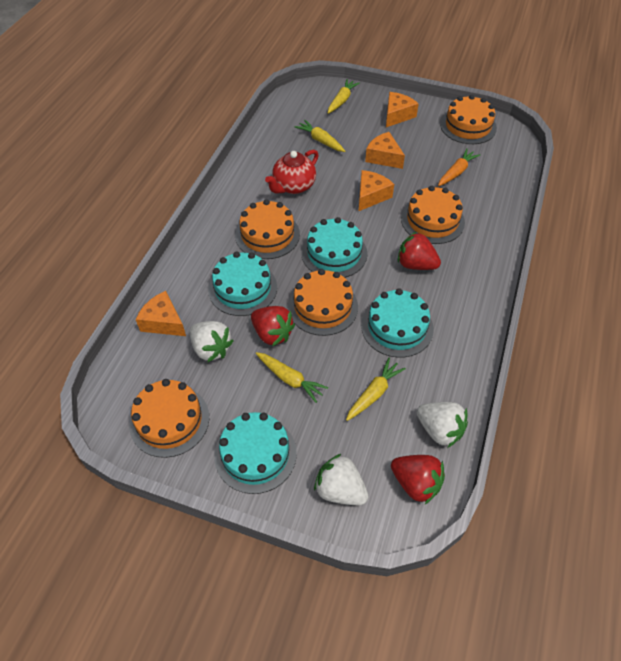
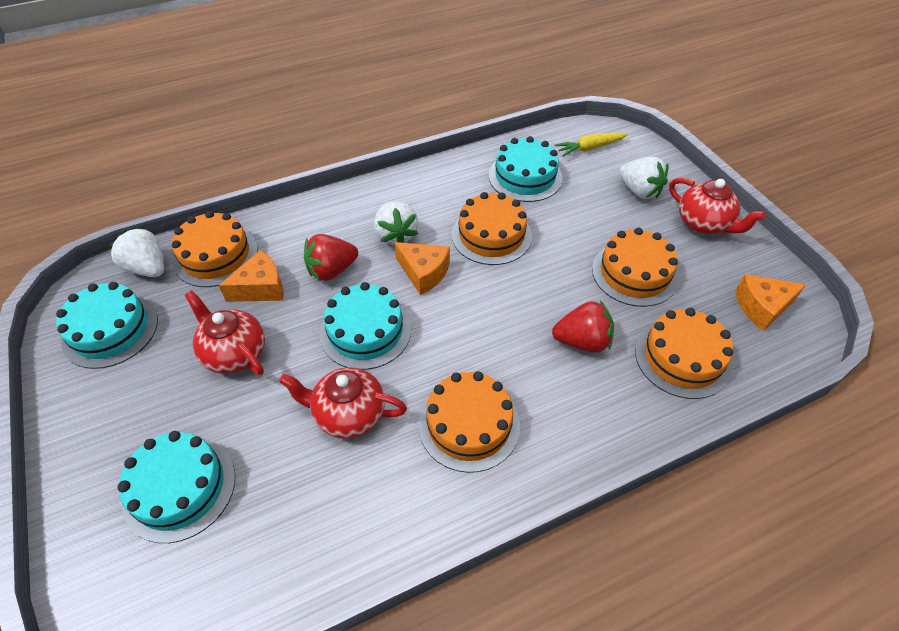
orange carrot: [438,148,480,186] = 1 -> none = 0
orange cheese: [136,291,186,336] [359,170,394,211] [365,132,405,169] [386,92,419,127] = 4 -> [219,250,284,302] [394,242,450,295] [735,274,806,331] = 3
red strawberry: [251,306,295,347] [391,455,445,505] [398,232,441,270] = 3 -> [304,234,358,281] [552,301,614,353] = 2
red teapot: [265,150,319,194] = 1 -> [185,290,265,375] [279,367,407,439] [669,178,766,234] = 3
yellow carrot: [256,352,328,403] [295,120,345,152] [328,79,360,114] [346,358,406,421] = 4 -> [554,133,628,157] = 1

